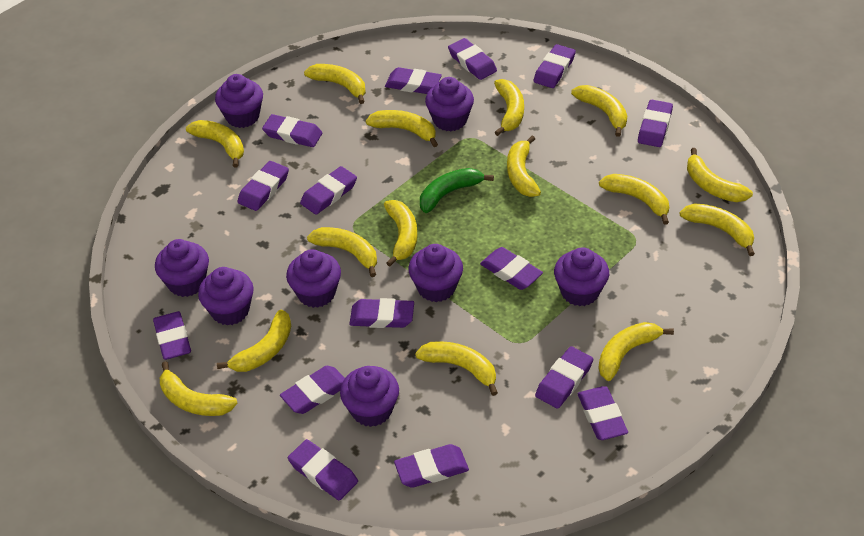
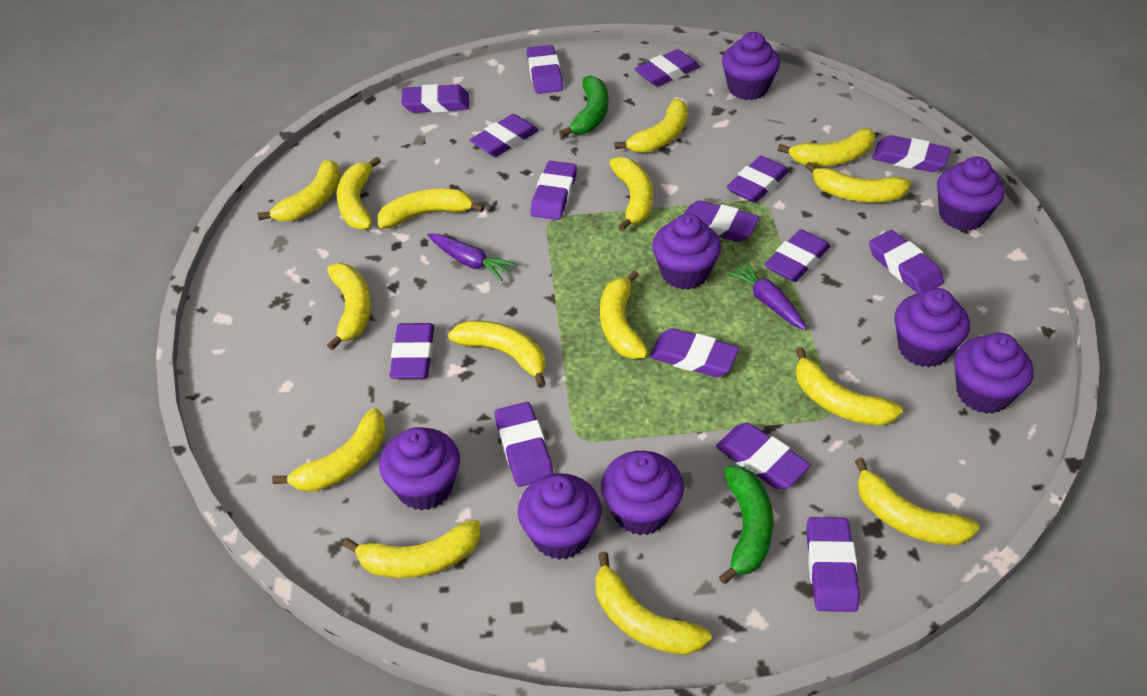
green banana: [420,168,494,213] = 1 -> [559,75,608,137] [719,466,774,584] = 2
purple carrot: none = 0 -> [427,233,517,281] [726,261,807,330] = 2

